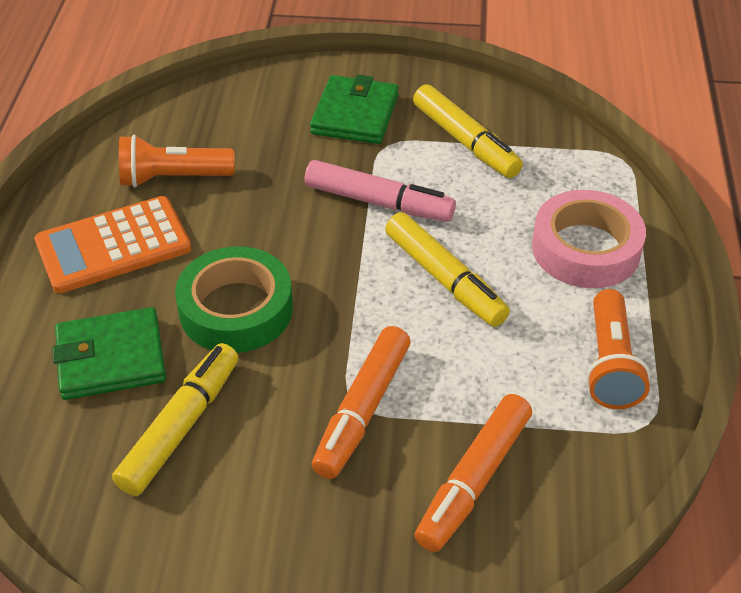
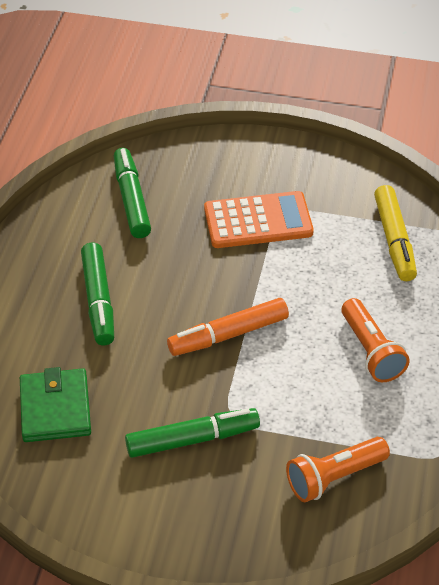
green marker: none = 0 -> [81,243,114,345] [114,148,151,238] [125,408,260,458] = 3
green tape: [175,246,293,353] = 1 -> none = 0
green wallet: [52,307,166,400] [310,75,399,144] = 2 -> [20,367,91,442] = 1
orange marker: [312,326,410,479] [414,394,532,552] = 2 -> [167,298,289,356] = 1
pink marker: [305,160,456,222] = 1 -> none = 0
pink tape: [532,190,646,288] = 1 -> none = 0
yellow marker: [112,343,238,496] [385,212,510,327] [413,84,523,178] = 3 -> [374,185,417,281] = 1

